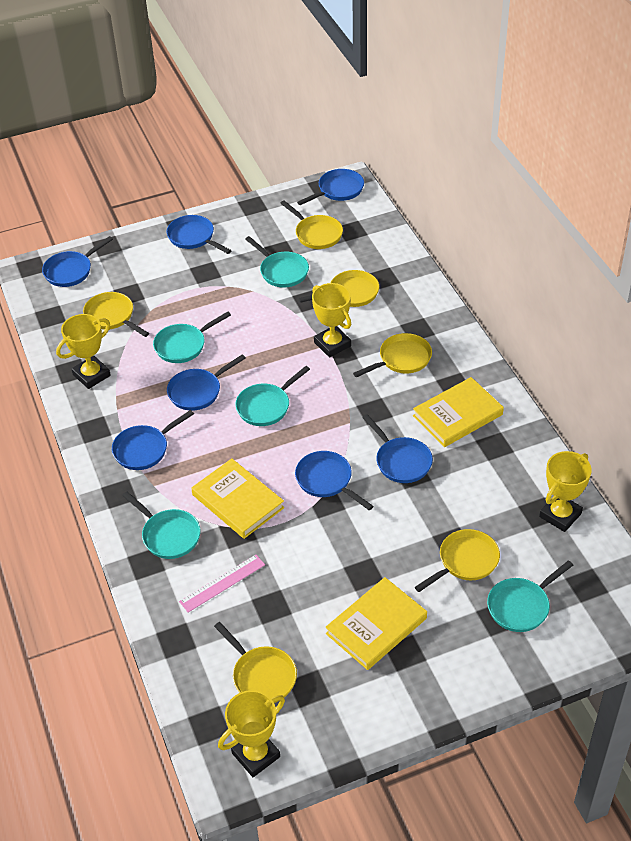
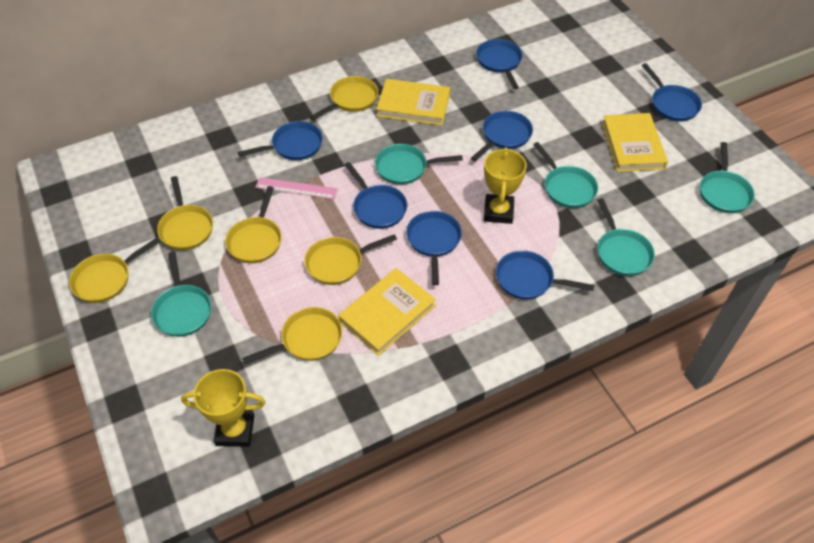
yellow trophy: [56,314,111,389] [218,690,285,777] [312,283,351,358] [539,451,592,532] = 4 -> [181,369,265,447] [484,147,527,224] = 2

